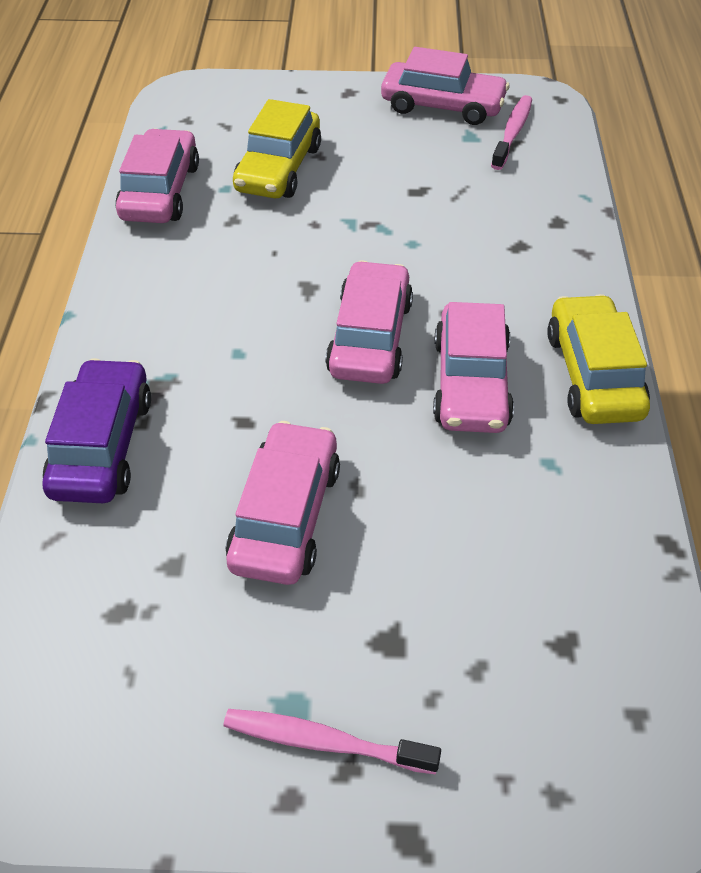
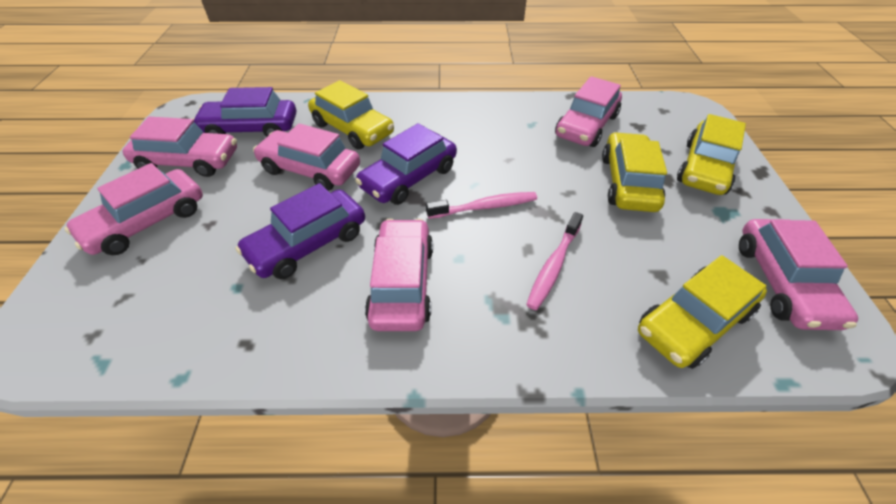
pink car: [115,129,199,223] [226,421,340,585] [325,260,413,384] [381,47,509,125] [433,302,514,433] = 5 -> [64,163,203,255] [122,117,237,177] [253,123,360,191] [365,219,433,331] [555,76,622,147] [739,219,858,330] = 6
purple car: [43,358,151,503] = 1 -> [193,87,296,137] [236,183,365,279] [355,123,457,205] = 3
yellow car: [233,99,321,198] [547,294,650,424] = 2 -> [308,80,394,150] [602,132,667,212] [638,255,767,369] [677,114,746,195] = 4

